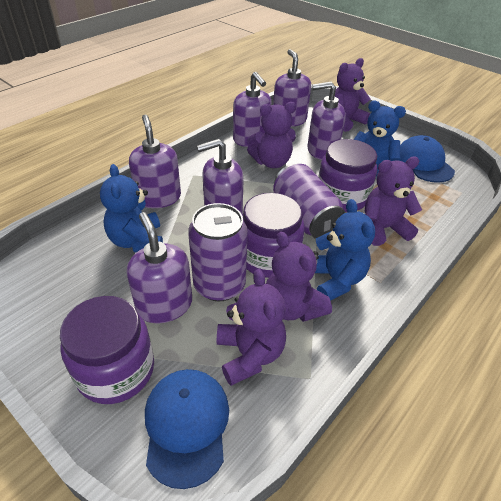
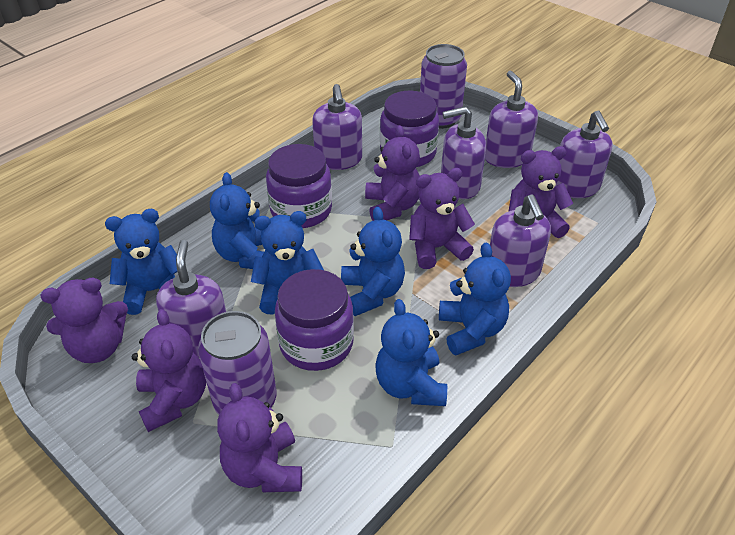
blue cap: [145,369,229,489] [398,135,455,183] = 2 -> none = 0
blue teddy bear: [100,164,163,253] [315,199,375,301] [353,101,406,177] = 3 -> [105,209,178,315] [210,172,264,269] [251,211,324,315] [341,207,405,316] [375,299,447,406] [439,242,511,355] = 6
purple teddy bear: [217,269,286,386] [247,102,296,168] [266,232,332,322] [335,58,370,132] [365,157,422,246] = 5 -> [41,277,128,363] [132,309,206,432] [217,383,302,492] [365,125,420,221] [409,168,475,269] [508,146,573,238] = 6

